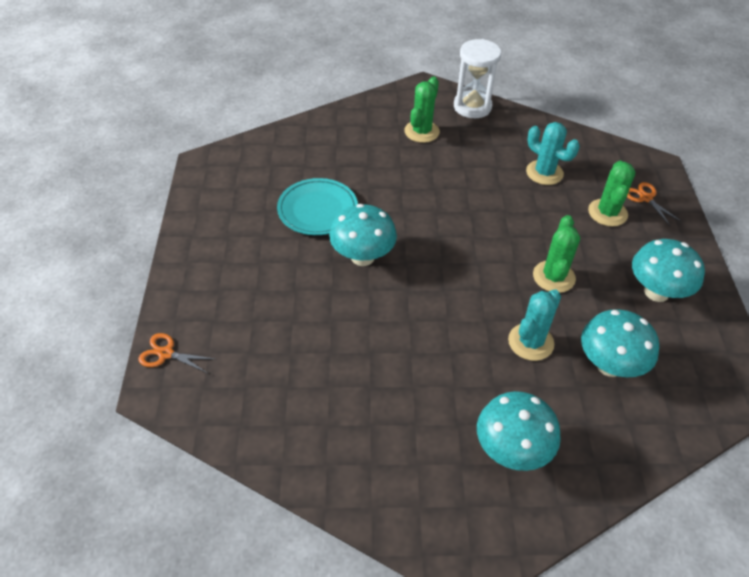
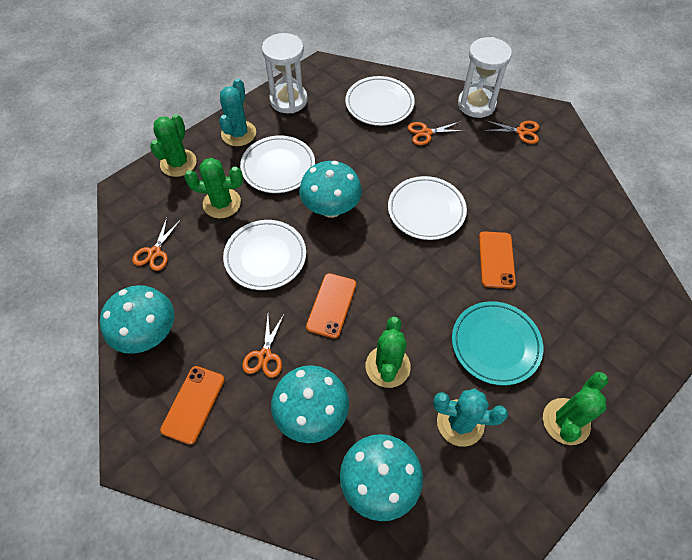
green cactus: [404,76,440,143] [533,215,580,293] [588,161,635,226] = 3 -> [150,114,197,177] [185,158,243,218] [366,317,411,388] [543,372,608,445] = 4
orange phone: none = 0 -> [160,366,225,445] [306,273,356,339] [479,231,516,289] = 3
orange scissors: [139,333,215,373] [627,182,681,226] = 2 -> [132,218,181,271] [242,315,284,378] [408,121,464,145] [483,120,539,144] = 4
white hourglass: [454,39,501,118] = 1 -> [262,33,308,113] [458,37,512,118] = 2
white plate: none = 0 -> [223,220,306,290] [240,135,315,193] [345,76,415,126] [388,176,467,240] = 4

